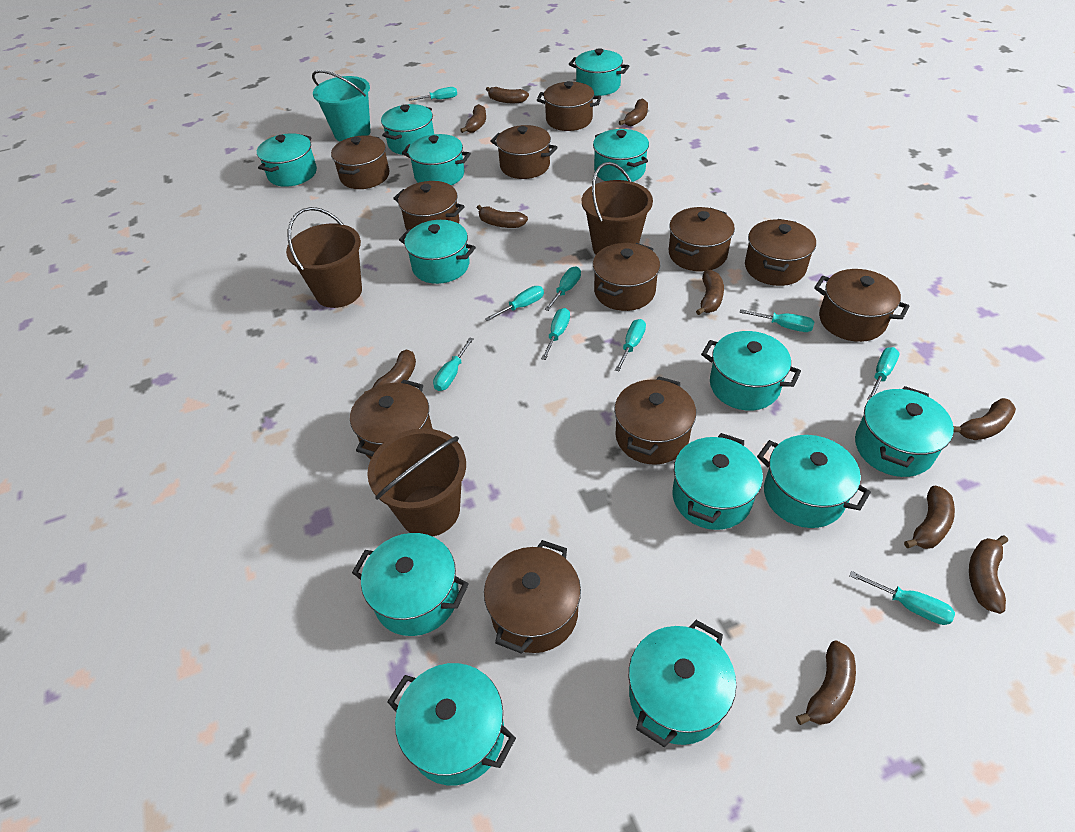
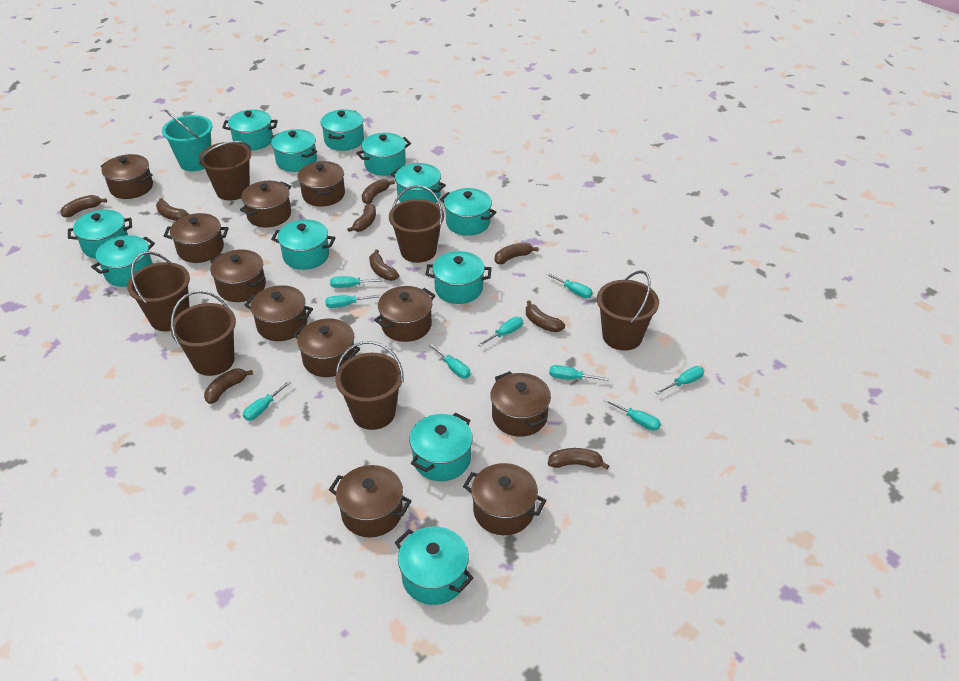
brown banana: [364,350,416,393] [460,104,486,133] [477,205,528,228] [486,87,529,103] [619,99,648,127] [696,270,724,315] [796,641,856,725] [904,486,955,549] [953,398,1016,440] [969,535,1008,614] = 10 -> [60,195,107,217] [156,198,189,221] [204,368,253,404] [347,203,376,232] [362,179,395,204] [369,249,399,281] [495,242,539,264] [526,300,565,332] [548,448,609,469] = 9
brown bucket: [286,207,362,308] [367,428,466,537] [582,162,653,255] = 3 -> [127,252,190,331] [171,291,236,376] [199,141,251,200] [336,341,404,430] [389,185,444,263] [597,271,659,351] = 6
turquoise pot: [257,133,317,187] [352,533,469,636] [381,104,434,155] [387,663,516,785] [399,220,476,284] [402,134,471,185] [569,48,629,96] [593,129,649,182] [629,620,736,747] [672,433,763,530] [701,331,801,410] [757,435,871,528] [855,386,954,477] = 13 -> [68,210,132,259] [91,235,155,287] [222,109,278,151] [271,129,317,172] [271,219,335,270] [321,109,364,151] [356,133,411,176] [391,163,446,203] [395,527,474,605] [409,413,473,481] [425,251,491,304] [440,188,497,236] = 12

